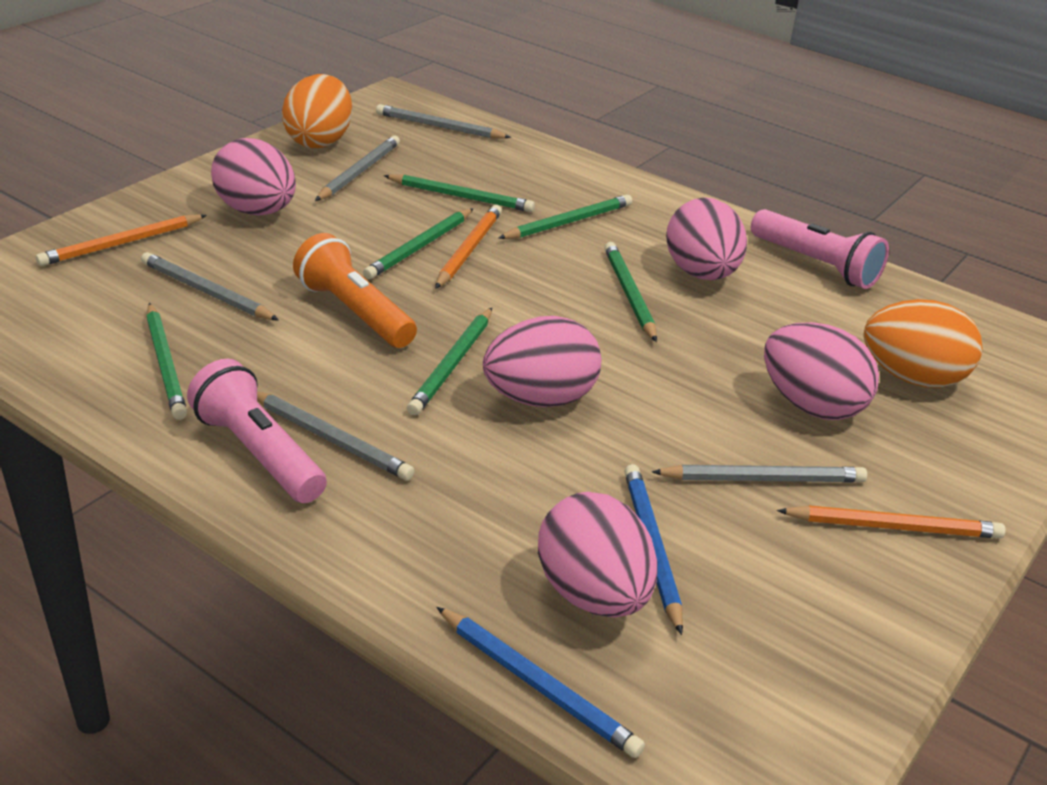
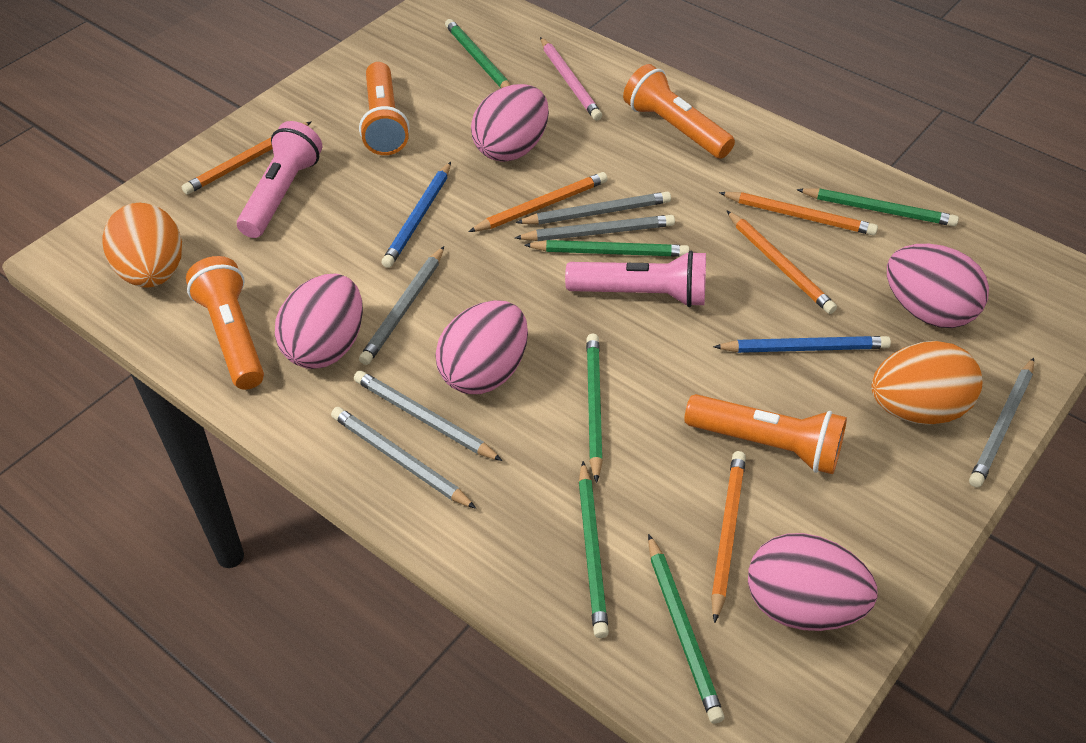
grey pencil: [141,252,279,320] [257,391,415,480] [315,136,400,201] [376,104,511,139] [652,465,867,483] = 5 -> [331,407,477,509] [354,371,503,461] [359,246,444,365] [515,215,675,241] [516,191,671,225] [969,358,1034,488] = 6
orange flashlight: [293,233,417,348] = 1 -> [186,256,264,390] [359,62,410,155] [623,64,735,159] [684,394,847,474] = 4
orange pencil: [36,214,207,266] [435,205,502,289] [777,505,1005,539] = 3 -> [182,121,312,195] [468,172,608,232] [711,451,746,623] [719,192,878,235] [726,210,837,314] = 5
pink pencil: none = 0 -> [540,37,602,121] = 1

